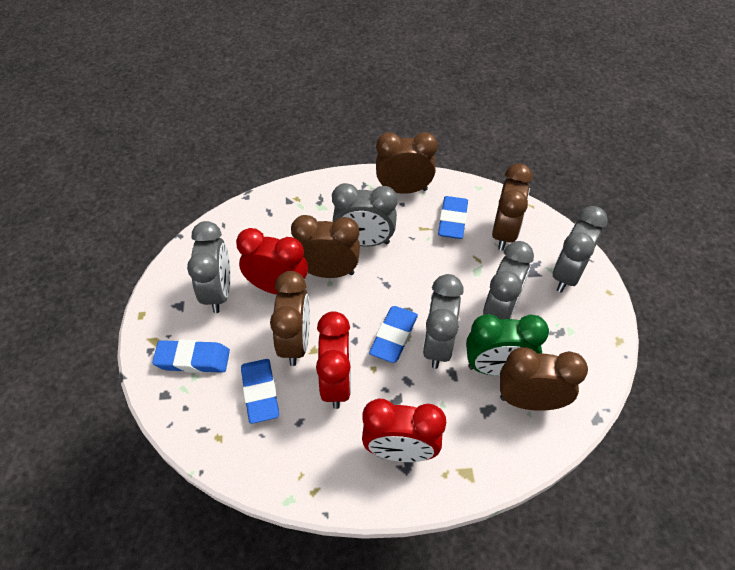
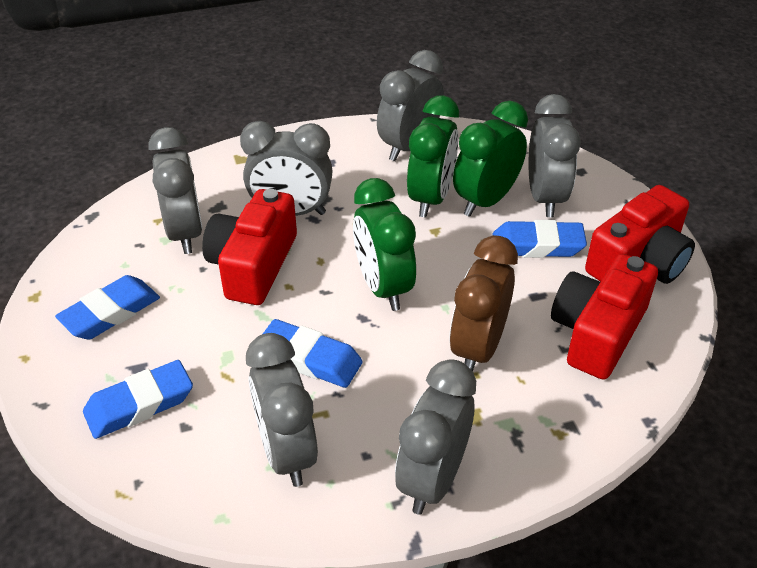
brown clock: [270,271,310,366] [291,215,360,278] [376,132,438,194] [492,163,533,251] [500,347,588,411] = 5 -> [449,235,518,371] = 1
green clock: [466,314,549,376] = 1 -> [353,178,416,311] [407,95,459,217] [453,101,528,217] = 3
grey clock: [187,221,231,313] [332,183,398,246] [423,274,464,369] [483,241,534,319] [553,206,608,292] = 5 -> [149,127,203,254] [240,121,333,216] [246,333,318,487] [377,50,444,161] [395,359,476,515] [529,94,581,217] = 6
red camera: none = 0 -> [202,189,297,305] [551,254,658,380] [585,185,695,284] = 3
red clock: [236,228,308,295] [316,311,351,409] [362,399,446,462] = 3 -> none = 0

